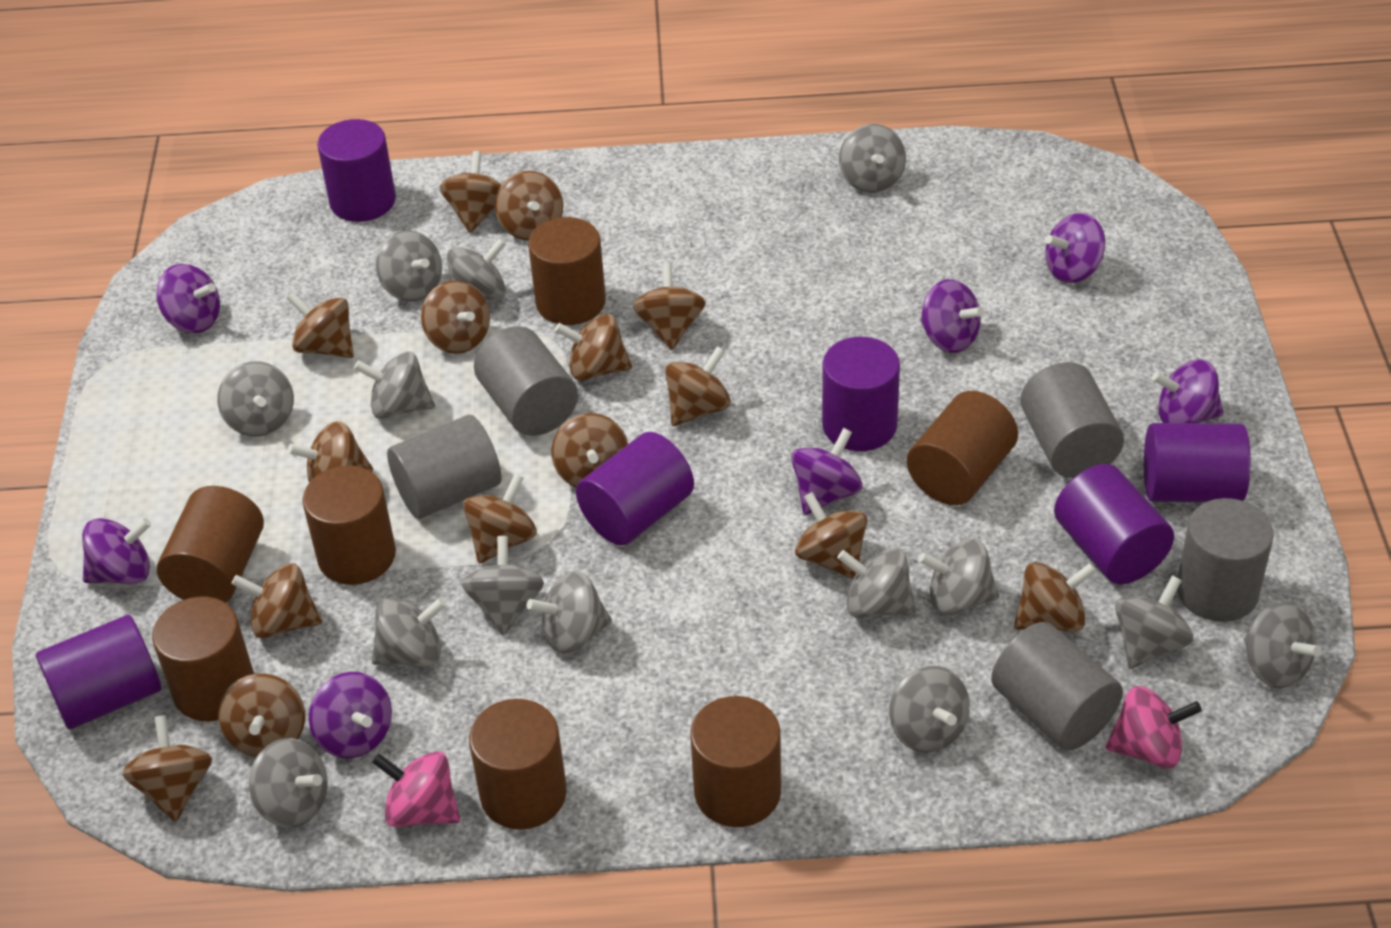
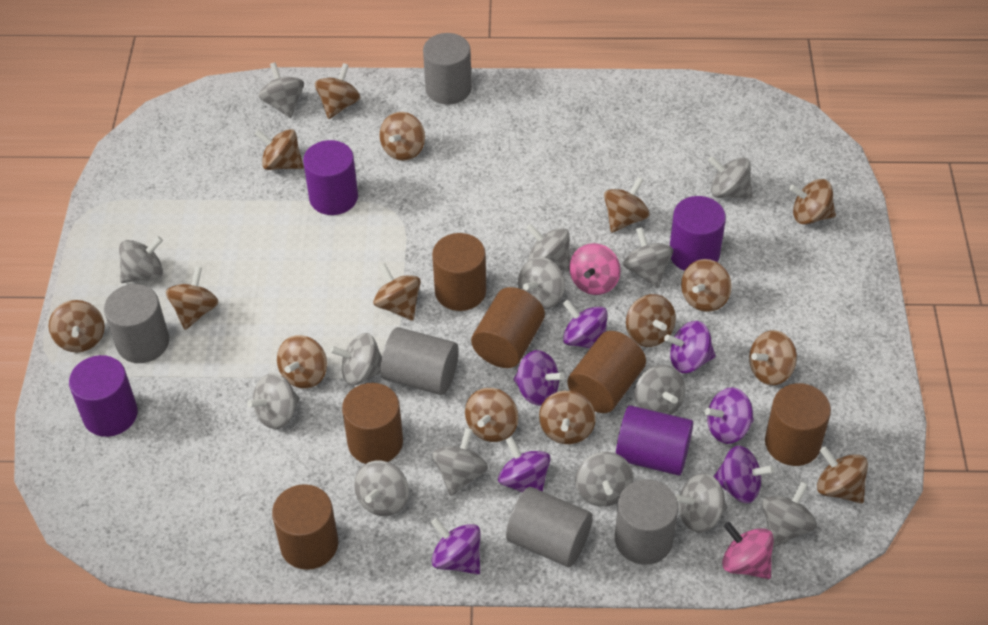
brown cylinder: [152,596,254,721] [157,486,264,603] [302,465,396,585] [469,699,567,830] [528,217,606,325] [690,696,781,827] [907,391,1018,505] = 7 -> [272,484,338,570] [342,383,403,464] [432,233,486,311] [471,287,545,368] [567,331,646,413] [765,383,831,466] = 6
purple cylinder: [36,615,162,729] [317,119,396,222] [576,432,694,545] [822,337,900,451] [1054,464,1174,584] [1144,423,1251,502] = 6 -> [69,355,138,437] [303,140,358,215] [616,405,693,476] [670,196,726,271] = 4

